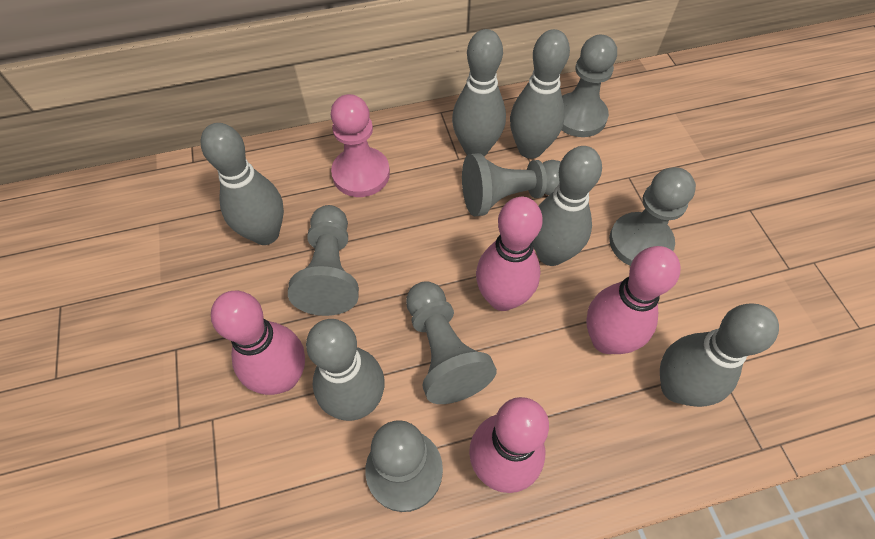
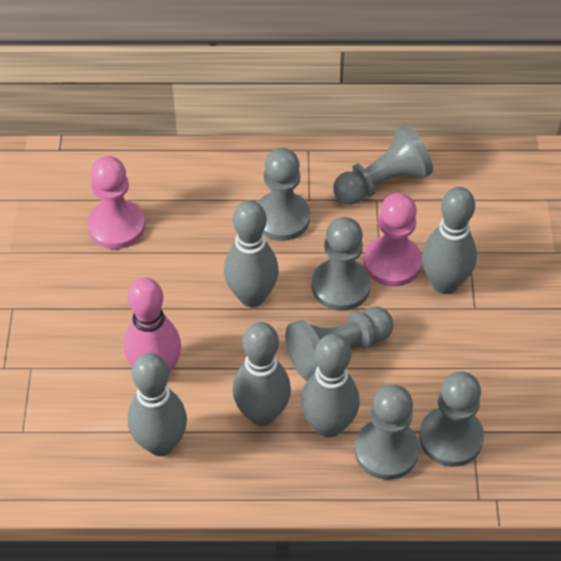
grey bowling pin: [201,123,284,245] [306,319,385,421] [452,29,506,156] [510,29,570,159] [533,146,602,266] [660,303,779,407] = 6 -> [128,353,187,456] [224,200,279,307] [233,322,291,426] [301,334,360,438] [422,187,477,294] = 5
pink bowling pin: [211,291,305,395] [469,397,549,493] [476,197,543,311] [586,246,681,354] = 4 -> [124,277,181,374] = 1
pink pawn: [331,94,390,197] = 1 -> [87,156,145,249] [364,193,422,286] = 2

